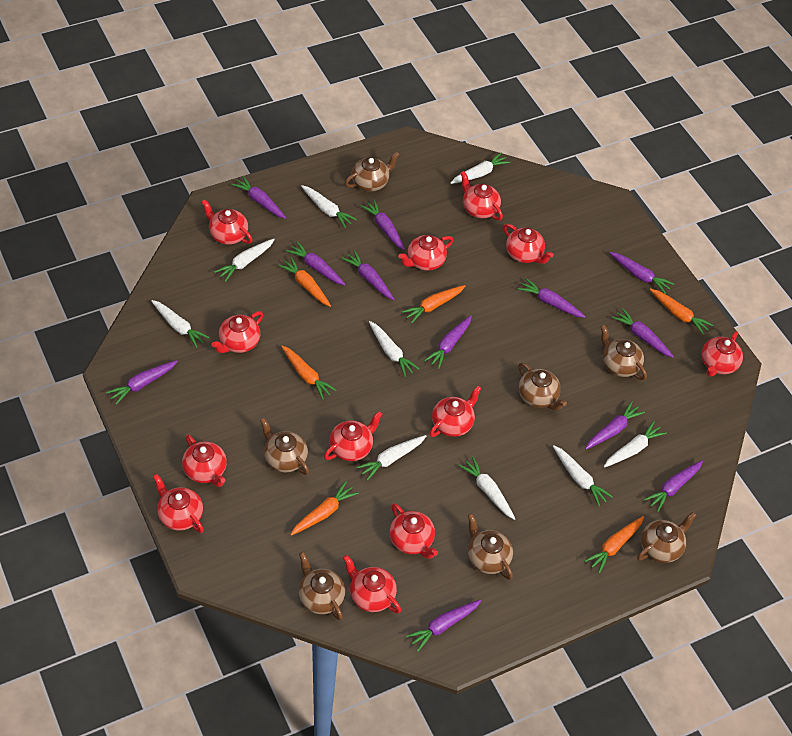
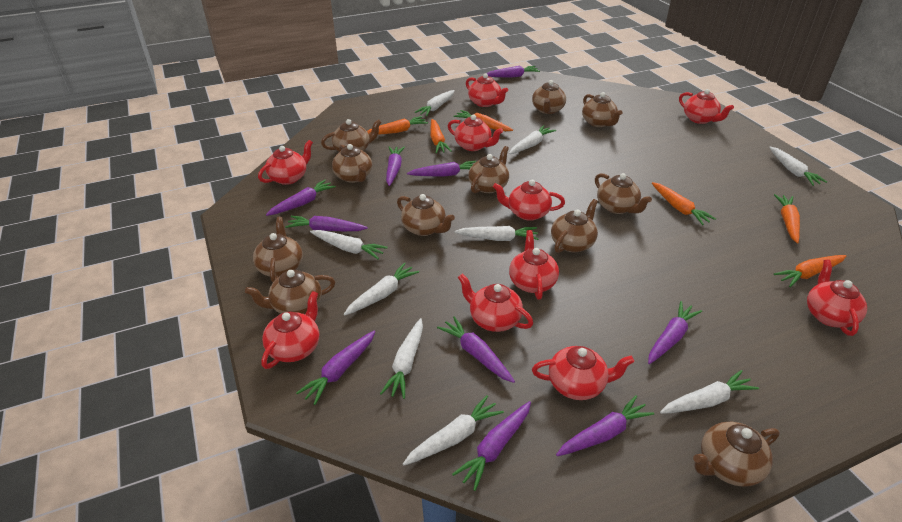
brown teapot: [260,418,309,475] [299,552,345,620] [345,151,400,191] [467,513,513,580] [518,362,567,411] [600,325,647,380] [637,512,697,563] = 7 -> [245,270,335,314] [253,217,303,283] [321,119,382,152] [332,144,372,183] [397,194,455,236] [468,146,509,193] [532,80,566,114] [551,199,598,253] [582,92,622,127] [595,173,652,214] [693,422,780,487] = 11
purple carrot: [106,360,178,405] [231,176,286,219] [286,242,345,285] [341,250,394,300] [361,200,405,250] [406,599,481,652] [424,315,472,369] [518,278,586,318] [585,401,645,449] [610,252,674,294] [612,308,674,358] [644,460,703,512] = 12 -> [266,180,336,216] [285,216,368,231] [296,330,376,405] [386,146,405,186] [407,161,476,177] [437,316,515,383] [452,401,531,491] [486,66,540,78] [556,395,654,456] [648,301,702,364] = 10
red teapot: [153,474,204,533] [182,434,227,487] [201,199,253,245] [212,311,263,353] [324,411,382,461] [343,555,402,613] [390,503,438,559] [398,235,453,271] [429,386,482,437] [460,171,503,220] [503,224,554,264] [701,331,743,377] = 12 -> [258,140,313,185] [261,291,319,369] [448,115,503,151] [458,274,533,332] [466,73,508,107] [493,180,565,221] [509,230,559,300] [532,346,634,400] [679,89,734,124] [807,260,867,336] = 10

